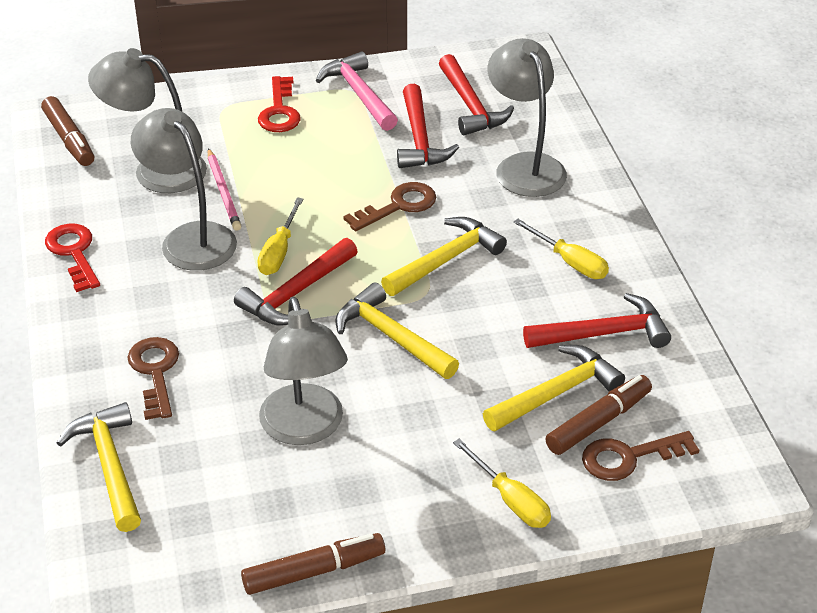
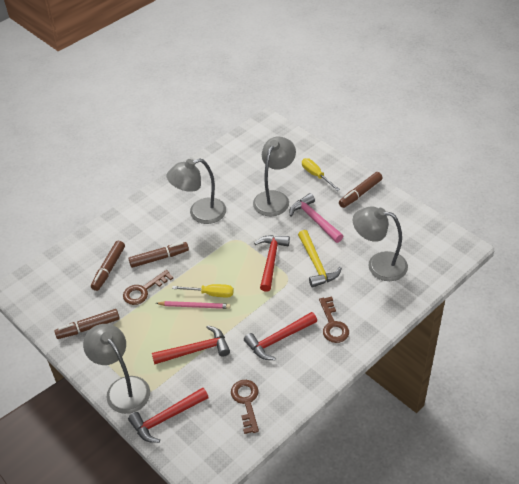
brown marker: [41,96,94,166] [241,533,385,595] [545,375,652,455] = 3 -> [54,309,120,339] [91,241,125,291] [129,242,189,268] [339,172,383,208] = 4
red key: [45,224,100,292] [258,76,301,132] = 2 -> none = 0
yellow hammer: [57,402,141,532] [335,283,459,379] [381,217,507,296] [483,345,625,431] = 4 -> [298,230,342,288] = 1
yellow screwdriver: [257,198,304,275] [453,439,551,528] [514,219,609,279] = 3 -> [172,284,234,297] [302,158,340,191] = 2

